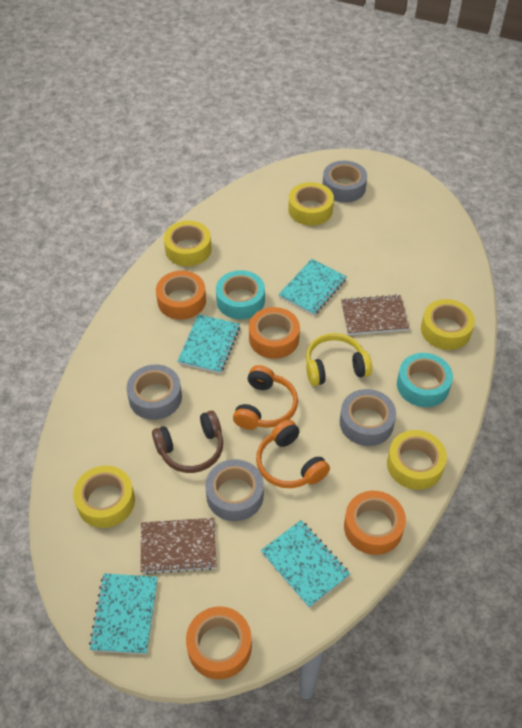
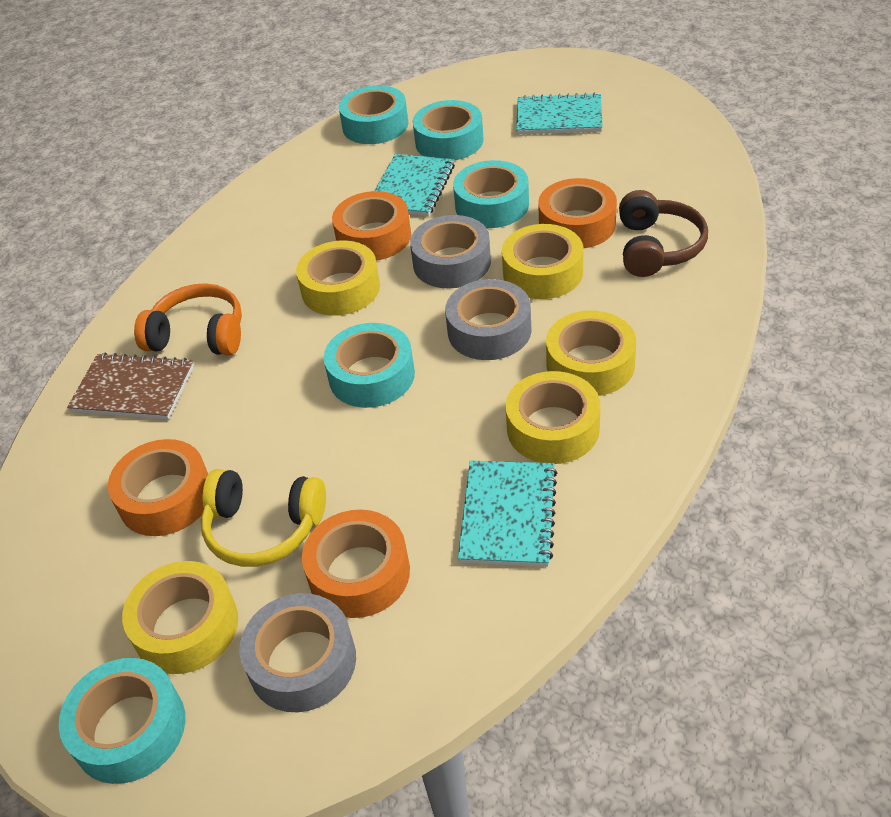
brown notebook: [140,518,217,575] [341,294,409,335] = 2 -> [67,352,194,419] = 1
grey tape: [126,364,182,420] [205,459,264,521] [322,161,367,203] [340,389,396,446] = 4 -> [239,593,356,712] [410,215,491,289] [445,279,532,360] = 3
orange headphones: [233,365,298,430] [256,420,330,488] = 2 -> [134,283,242,356] = 1
turquoise notebook: [89,574,158,654] [177,314,240,374] [261,520,350,608] [279,259,347,315] = 4 -> [375,154,455,217] [458,461,557,567] [516,93,603,134] = 3
turquoise tape: [216,270,265,319] [397,353,453,407] = 2 -> [59,658,185,784] [324,323,415,408] [339,85,408,144] [413,100,483,160] [453,160,529,228] = 5

